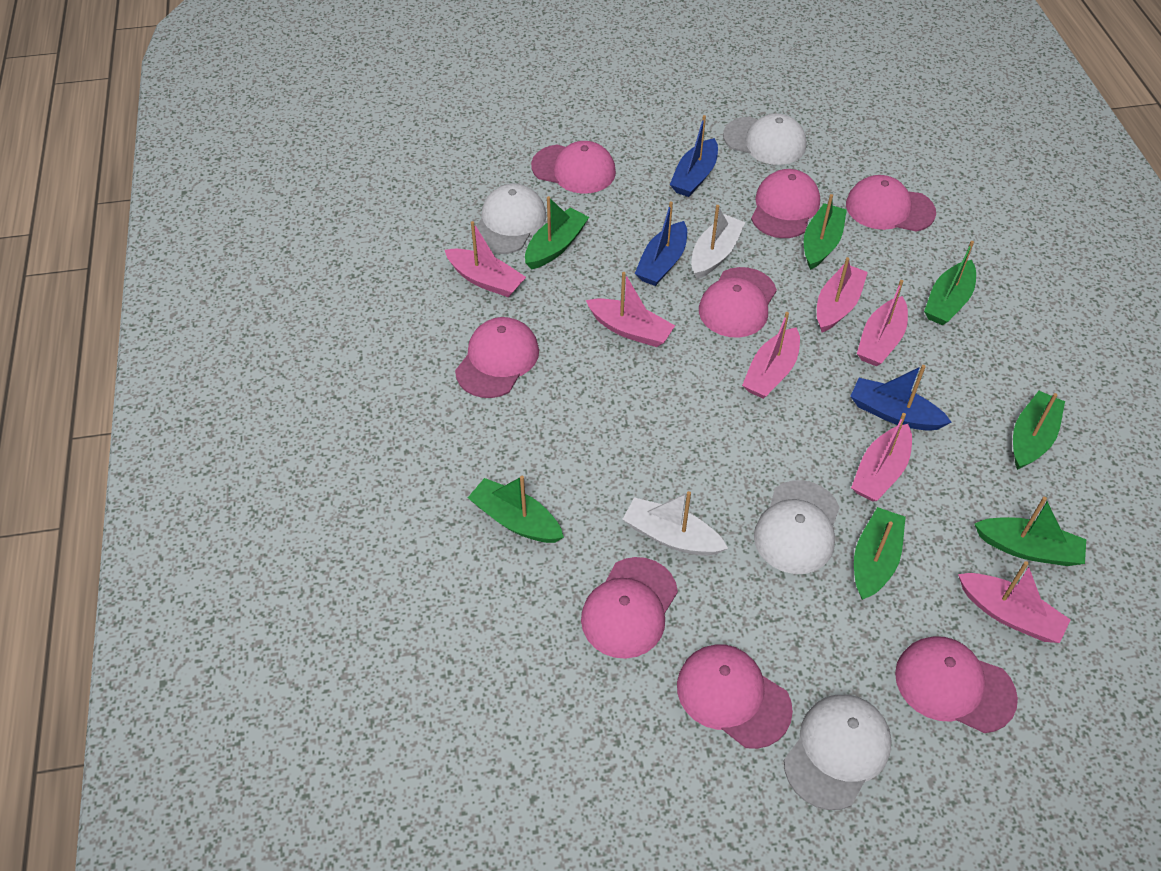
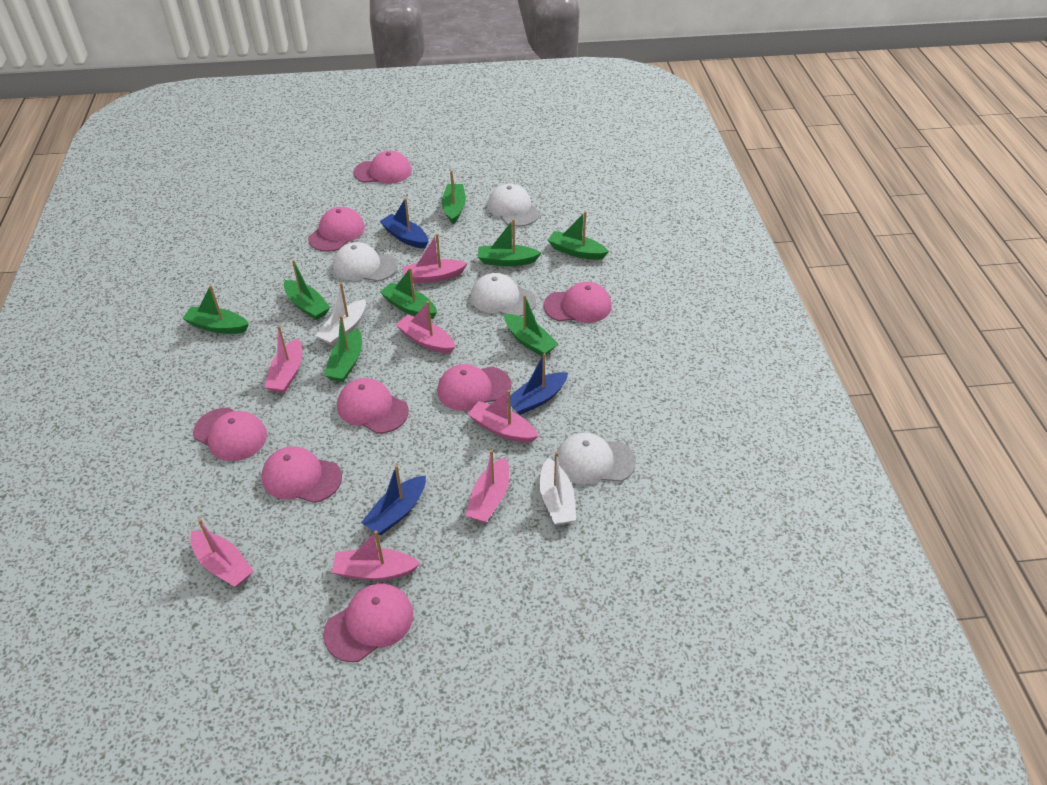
green boat: [468,476,564,543] [525,196,589,269] [804,194,847,270] [854,507,906,600] [924,241,976,325] [974,497,1086,566] [1013,391,1065,470] = 7 -> [182,285,249,334] [284,260,330,320] [324,315,362,382] [380,267,437,319] [442,170,466,224] [478,219,541,266] [504,295,558,357] [548,211,609,260] = 8

